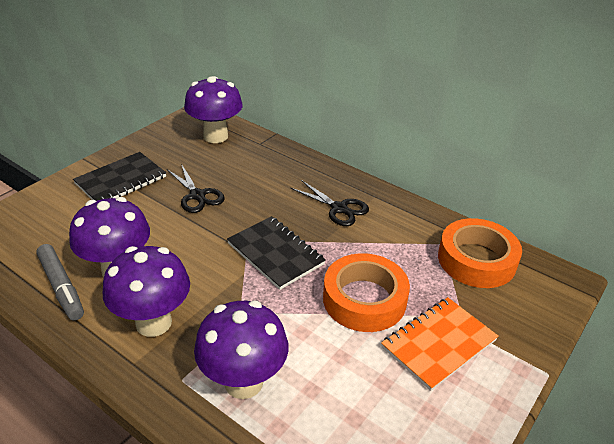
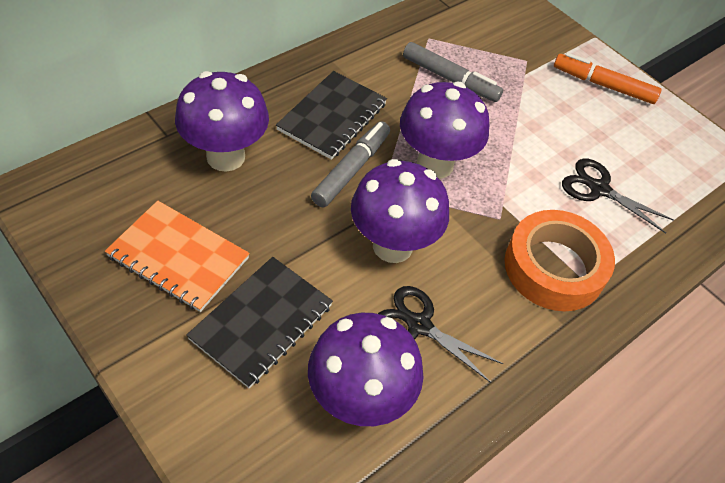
grey marker: [36,244,84,321] = 1 -> [311,121,390,207] [403,42,503,102] = 2
orange marker: none = 0 -> [554,52,662,104] = 1
orange tape: [323,253,410,332] [438,218,522,288] = 2 -> [504,210,615,311] = 1

